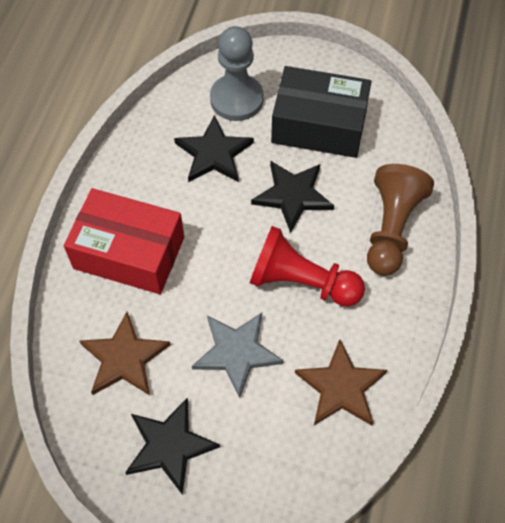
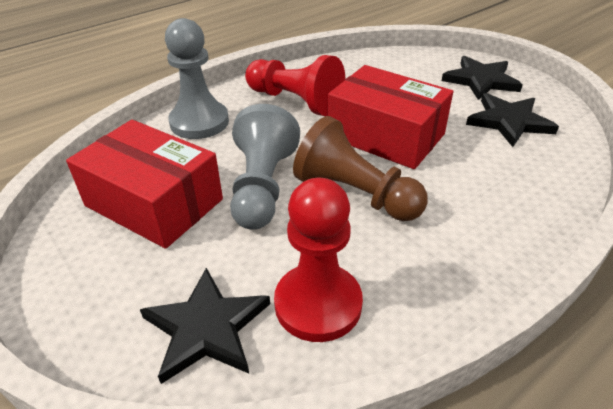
black box: [271,66,372,158] = 1 -> none = 0
brown star: [80,312,171,395] [295,339,387,426] = 2 -> none = 0
grey pawn: [210,26,264,121] = 1 -> [165,18,229,139] [230,104,300,230] = 2
grey star: [192,313,284,398] = 1 -> none = 0
red box: [64,188,184,294] = 1 -> [66,120,223,249] [328,65,453,169] = 2
red pawn: [250,226,365,307] = 1 -> [245,55,345,116] [274,178,363,342] = 2

